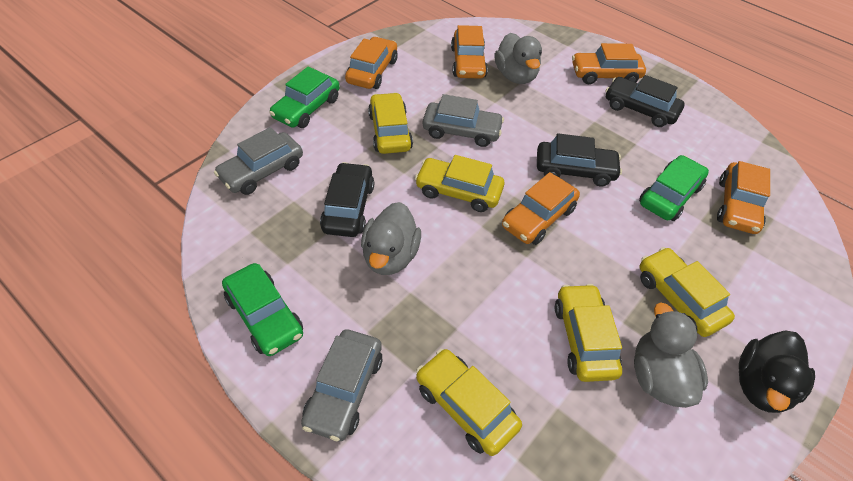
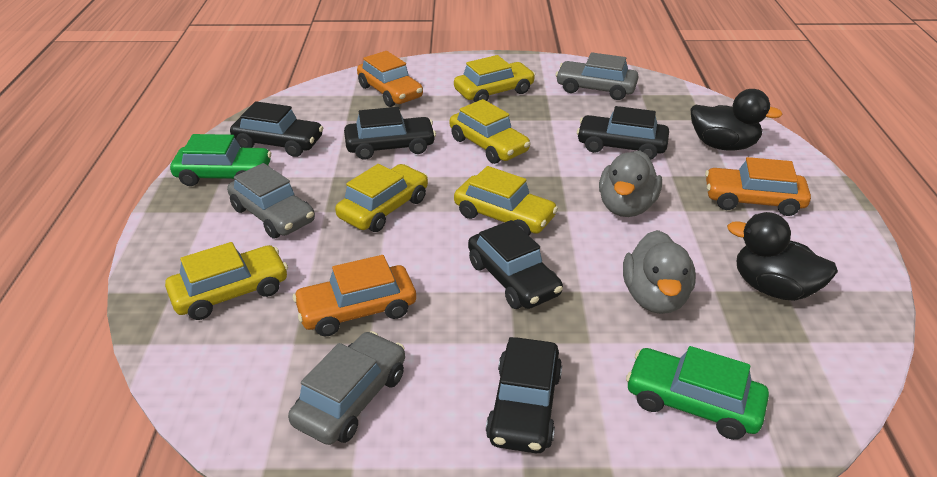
black car: [320,162,374,237] [537,133,622,186] [606,75,685,127] = 3 -> [230,101,323,157] [344,107,436,160] [468,220,563,309] [486,337,562,454] [577,106,669,160] = 5
black duck: [739,330,815,413] = 1 -> [690,89,783,151] [727,212,838,301] = 2
green car: [222,263,303,356] [269,67,340,128] [639,155,709,221] = 3 -> [170,134,271,186] [626,346,769,440] = 2
grey duck: [361,202,421,275] [494,33,542,84] [634,302,708,408] = 3 -> [599,151,662,217] [623,230,696,314] = 2
orange car: [345,37,398,89] [451,25,488,78] [502,172,580,245] [572,43,646,84] [717,161,770,234] = 5 -> [293,255,416,336] [357,51,423,107] [705,157,811,216] = 3

